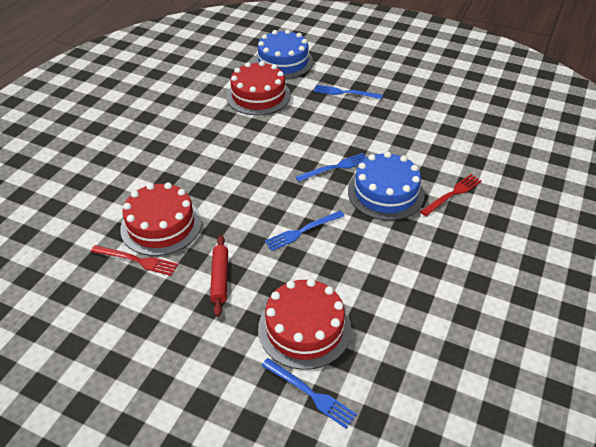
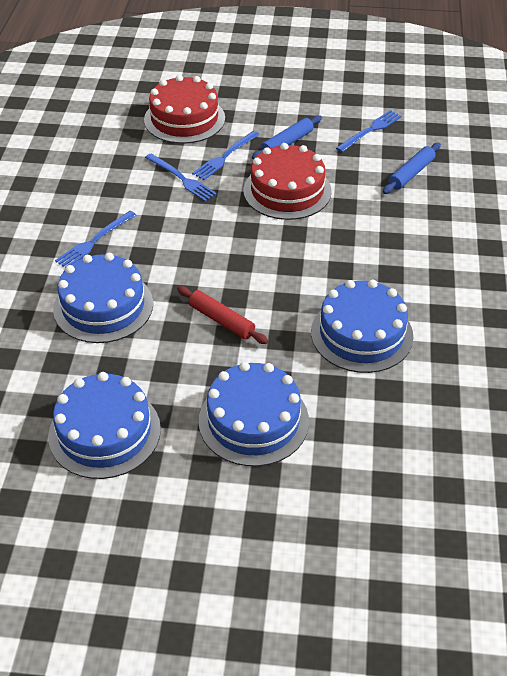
blue cake: [253,29,313,79] [348,152,425,220] = 2 -> [48,372,161,479] [53,253,153,343] [199,362,309,466] [311,280,413,373] = 4
blue rolling pin: none = 0 -> [252,115,322,160] [383,143,441,194] = 2
red cake: [120,182,202,256] [226,61,291,115] [258,279,351,370] = 3 -> [144,75,225,144] [243,143,332,220] = 2
red fork: [91,245,178,276] [420,174,482,216] = 2 -> none = 0

